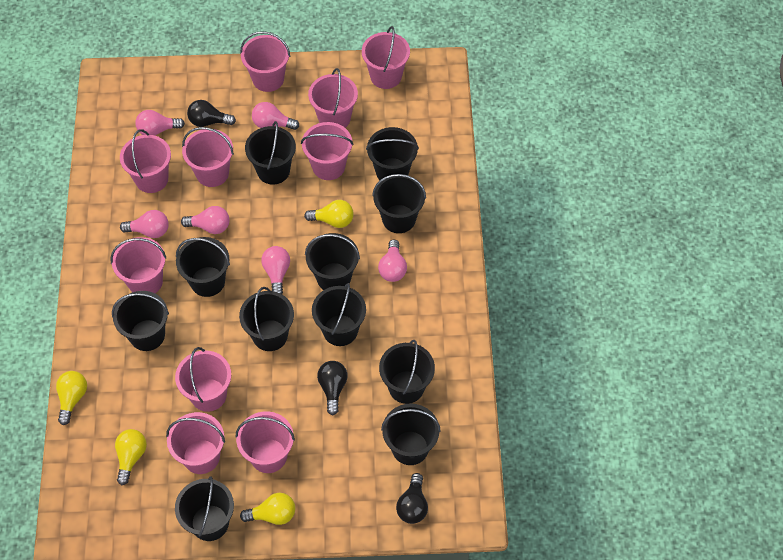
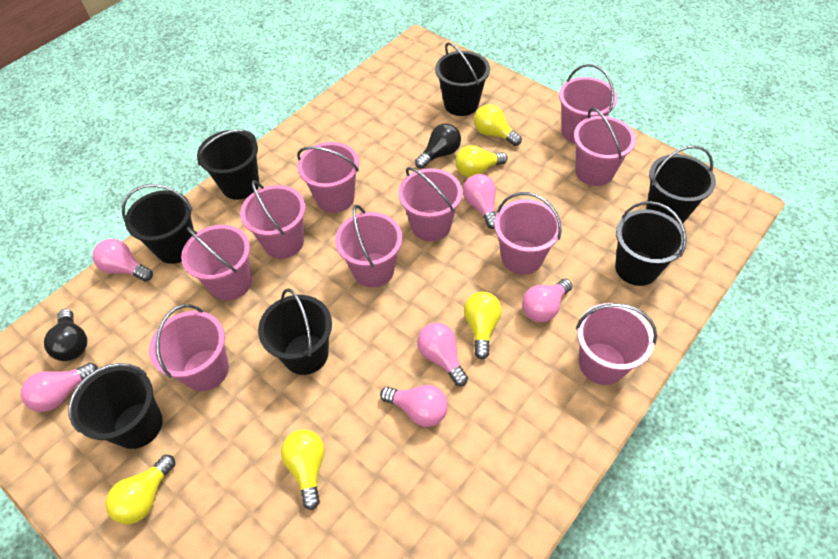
black bucket: [112,291,169,351] [175,476,234,541] [176,237,230,297] [239,287,294,351] [245,121,296,185] [305,233,360,290] [312,283,366,346] [366,127,419,180] [372,174,426,233] [379,340,435,404] [381,404,441,465] = 11 -> [68,363,163,449] [122,184,194,264] [197,129,259,200] [258,288,332,375] [435,42,490,116] [615,201,687,286] [647,145,716,223] = 7
black light bulb: [187,100,236,127] [317,361,348,415] [396,473,428,524] = 3 -> [44,309,87,361] [415,123,461,169] = 2
yellow light bulb: [56,371,87,425] [115,429,147,485] [240,493,295,525] [304,200,354,228] = 4 -> [106,455,175,524] [281,430,324,510] [455,145,508,177] [464,292,502,359] [474,104,522,146] = 5

